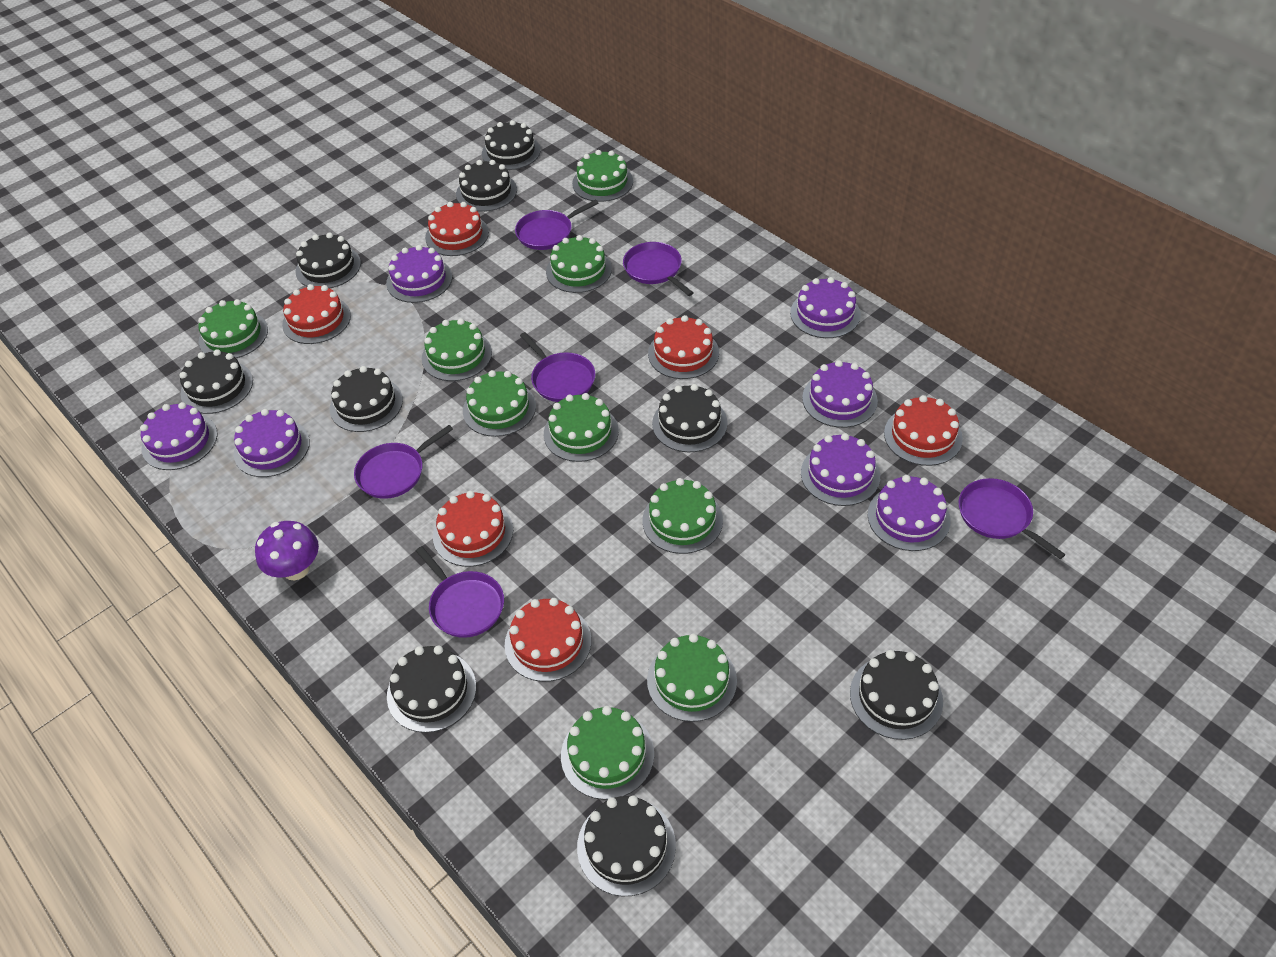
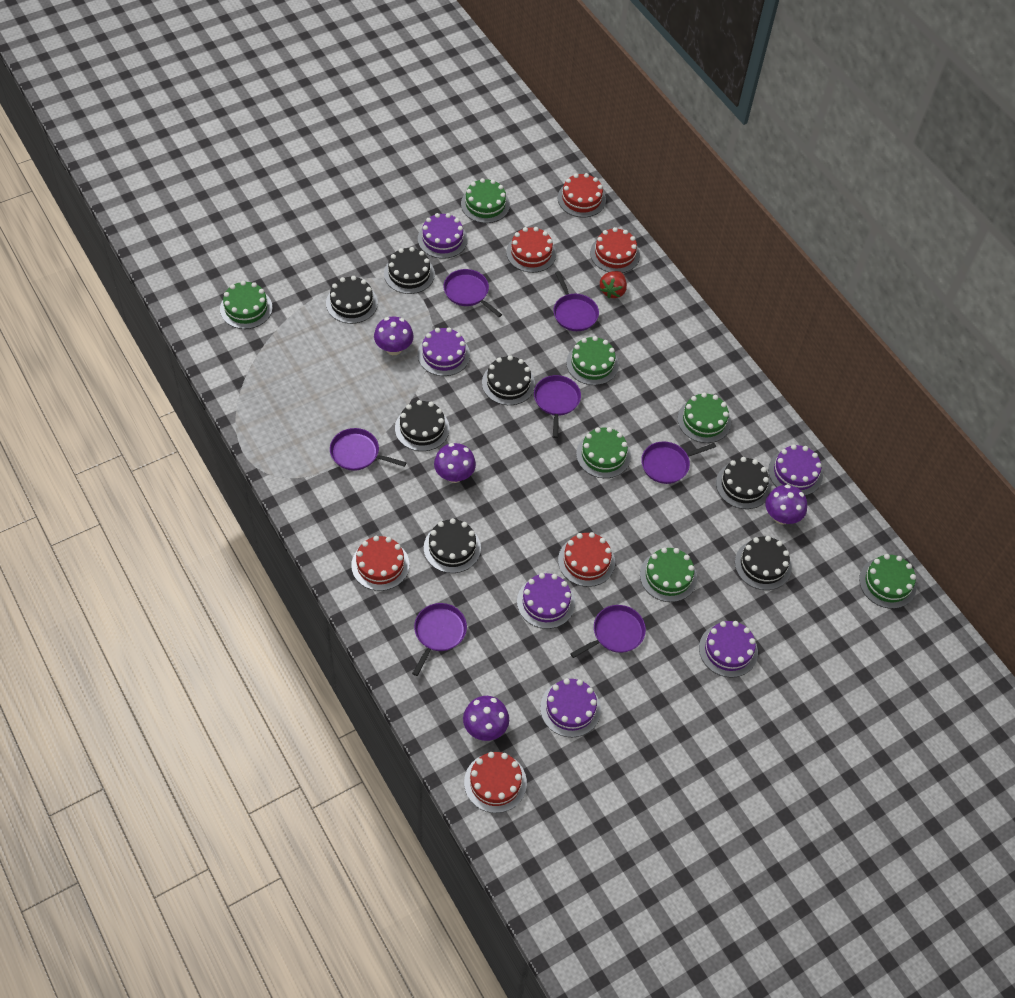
black cake: [179,349,253,414] [295,233,361,288] [330,366,403,432] [387,645,476,733] [456,160,517,212] [482,120,541,170] [577,796,676,896] [652,384,728,452] [850,650,943,740] = 9 -> [326,276,378,324] [384,247,435,294] [395,400,449,451] [424,518,481,573] [482,355,535,405] [716,457,771,509] [735,536,792,590] = 7
green cake: [198,299,268,358] [422,318,492,381] [463,370,536,437] [544,393,619,462] [546,235,612,293] [561,706,654,800] [572,150,633,202] [642,478,723,554] [647,634,737,722] = 9 -> [220,281,273,329] [461,178,510,223] [566,336,619,385] [576,427,631,478] [640,548,697,602] [678,392,731,443] [859,554,917,609] = 7
purple cake: [140,402,217,470] [234,409,310,477] [386,245,452,303] [790,277,861,338] [801,433,880,506] [802,360,878,428] [868,475,951,551] = 7 -> [417,327,470,376] [418,213,468,259] [517,573,575,629] [540,678,601,737] [699,621,758,678] [768,444,823,496] = 6
purple mushroom: [255,521,319,580] = 1 -> [374,316,414,355] [434,443,476,483] [463,696,509,741] [765,485,807,525] = 4
purple pan: [354,425,453,499] [416,546,504,638] [515,199,599,250] [520,332,595,402] [623,242,693,296] [958,478,1065,559] = 6 -> [330,428,406,471] [412,603,467,676] [443,269,502,317] [534,375,581,438] [553,271,599,331] [570,605,646,658] [641,441,716,484] = 7
red strawberry: none = 0 -> [600,271,627,298] = 1

